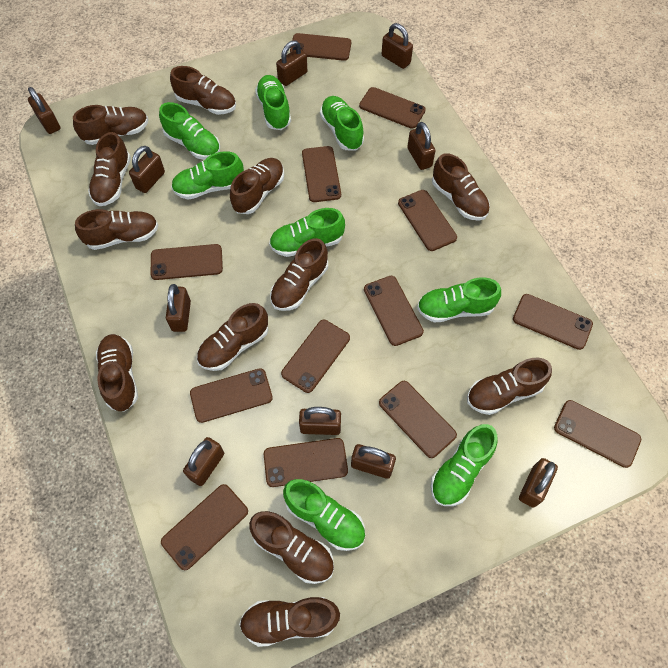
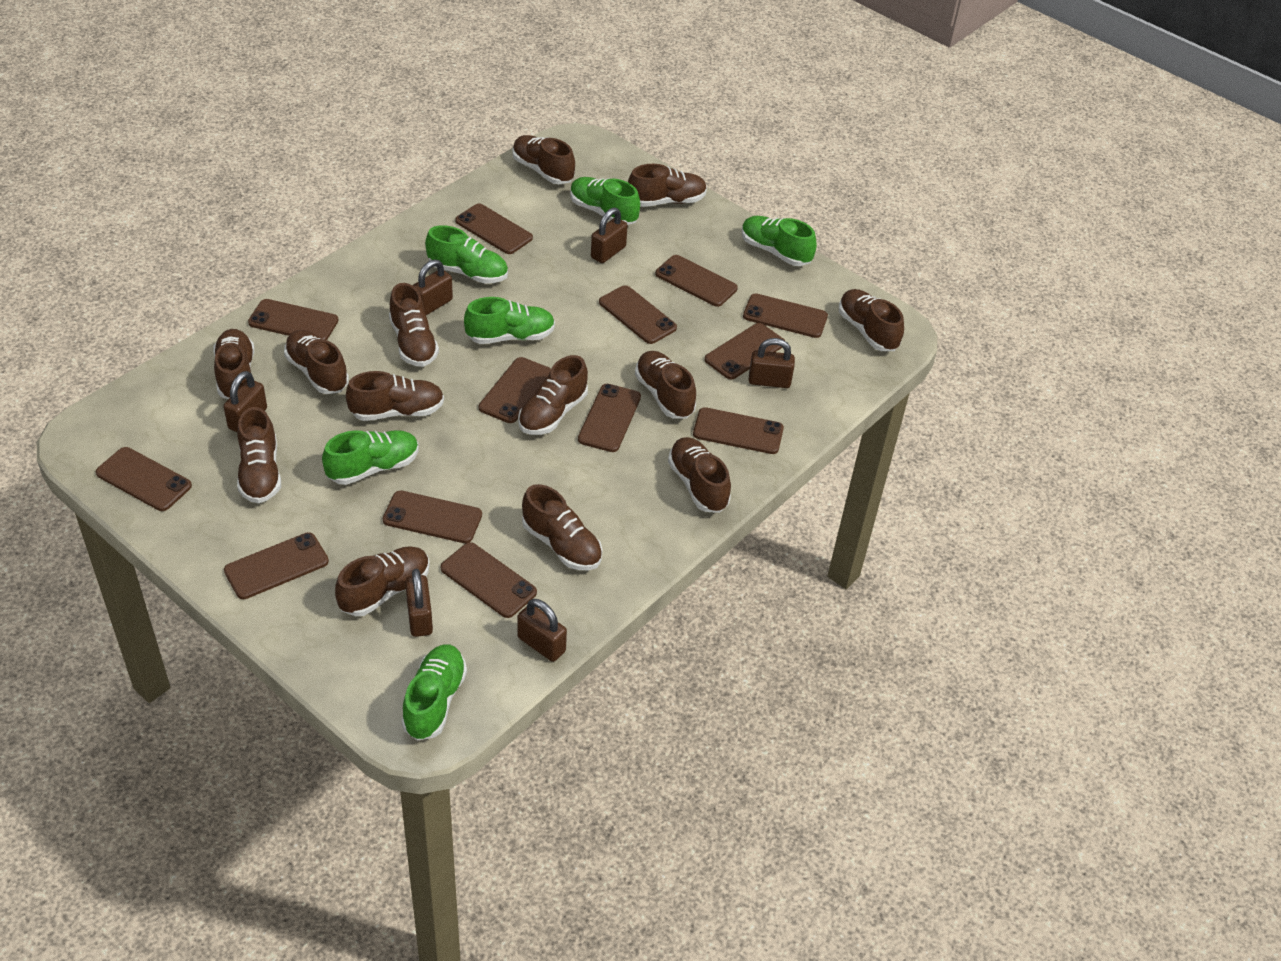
brown padlock: [28,87,61,134] [129,146,165,193] [166,284,191,332] [183,437,224,486] [276,40,307,86] [299,407,341,435] [351,444,396,479] [381,23,413,69] [407,122,435,170] [519,458,558,508] = 10 -> [223,371,267,432] [405,569,433,637] [412,259,453,315] [517,599,567,662] [591,208,628,263] [749,338,795,388] = 6
brown shoe: [73,105,148,145] [75,209,158,250] [88,132,131,206] [96,334,138,412] [170,66,236,115] [197,303,269,371] [230,158,284,214] [239,597,340,647] [249,511,334,584] [270,238,328,311] [432,153,490,221] [467,358,552,415] = 12 -> [213,329,254,399] [237,407,281,504] [284,330,349,394] [335,546,430,616] [346,371,444,421] [389,283,439,367] [512,135,575,184] [518,355,588,435] [522,484,603,570] [628,164,707,207] [635,351,696,419] [668,437,731,513] [839,289,904,351] = 13
green shoe: [159,102,220,160] [171,151,244,200] [255,75,291,130] [269,208,345,257] [283,479,365,551] [320,96,364,150] [417,277,501,323] [431,424,498,506] = 8 -> [322,430,419,485] [402,644,467,741] [425,225,508,284] [464,297,555,344] [570,177,640,225] [742,216,817,266] = 6

